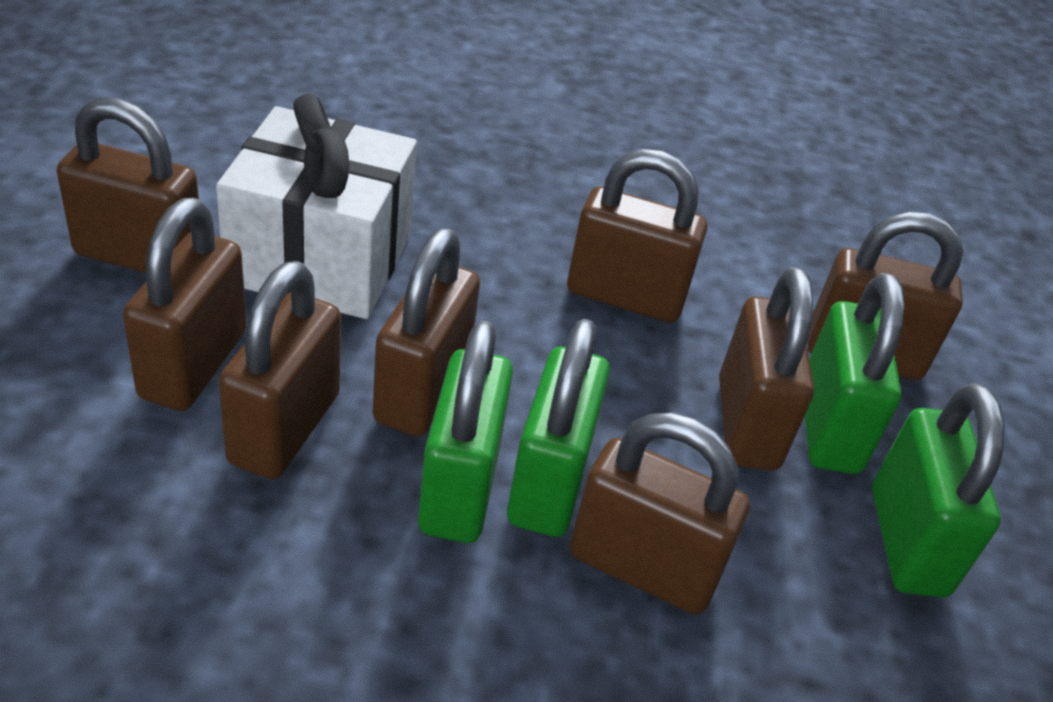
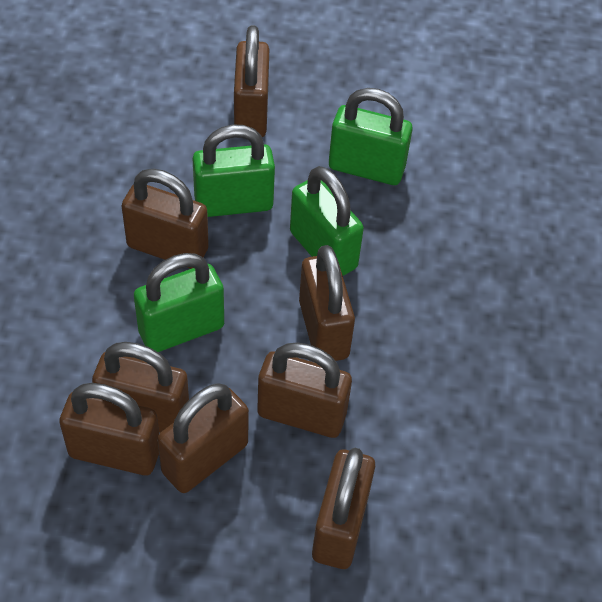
white gift: [216,93,417,319] = 1 -> none = 0

